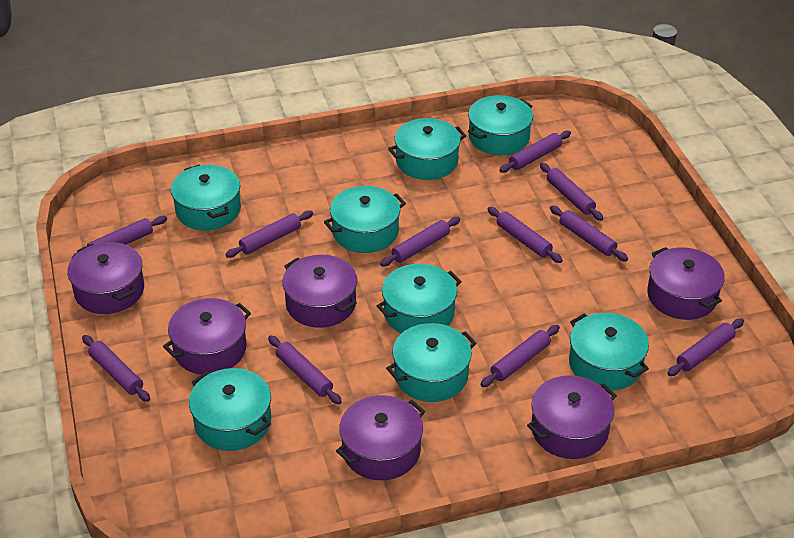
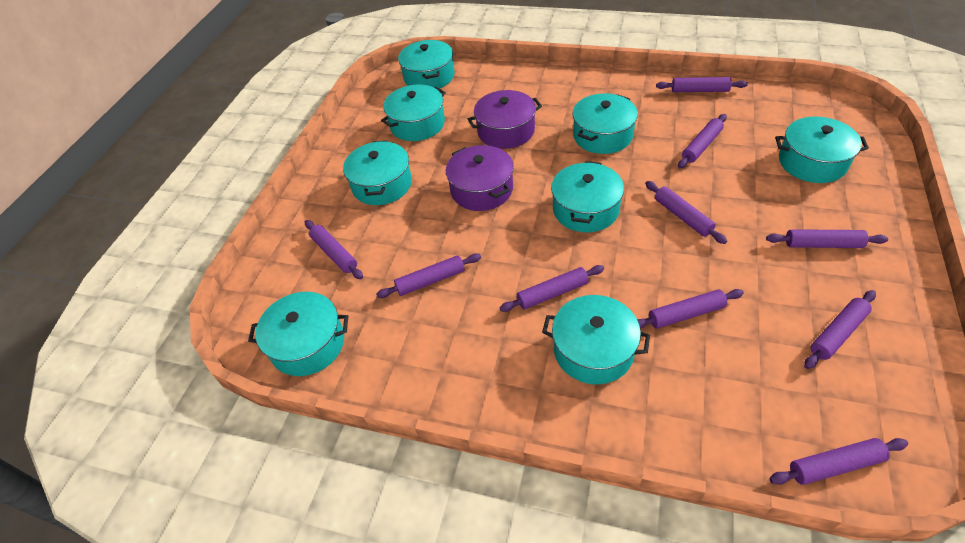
purple pot: [67,242,144,314] [163,298,251,374] [282,255,357,328] [336,395,425,480] [527,375,617,459] [647,247,725,320] = 6 -> [446,145,514,211] [468,90,542,149] = 2
purple rolling pin: [72,216,167,258] [82,335,150,402] [225,211,313,258] [268,335,342,404] [380,217,460,266] [481,325,560,387] [487,207,563,263] [499,131,571,173] [540,163,603,221] [550,206,628,261] [667,318,744,376] = 11 -> [305,220,363,279] [376,253,481,298] [500,265,604,312] [637,289,744,329] [645,181,727,244] [656,77,748,92] [678,114,727,168] [766,229,888,248] [769,438,908,485] [804,290,876,369] = 10

